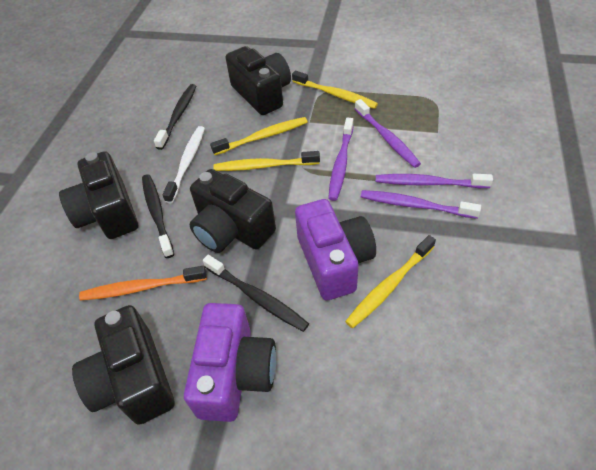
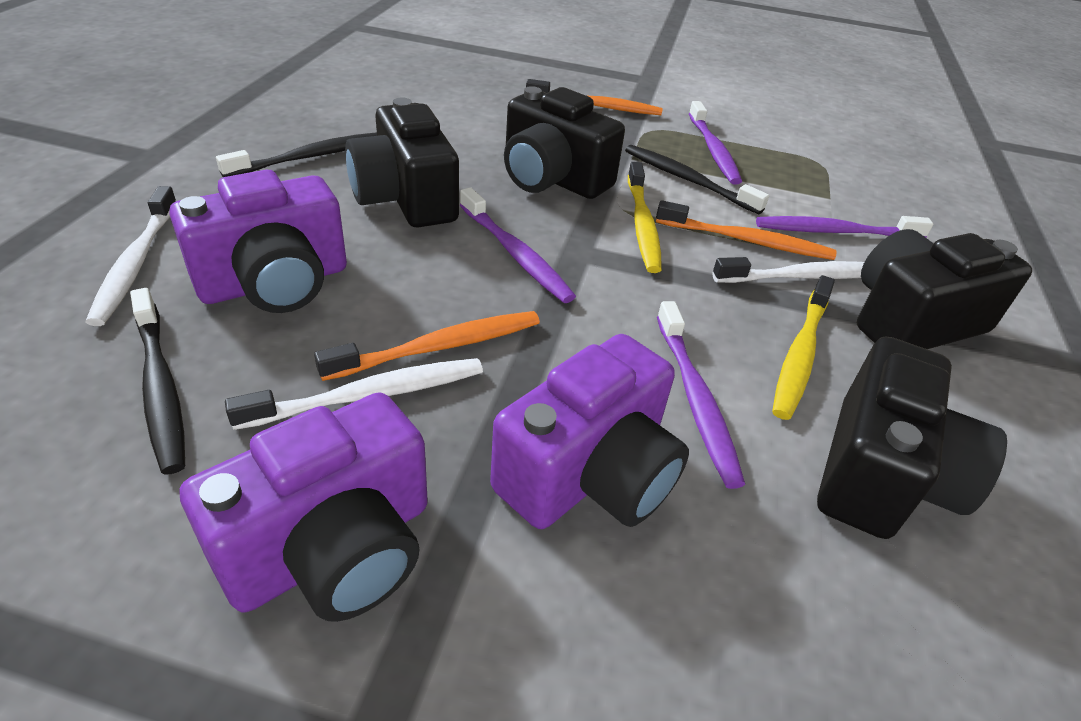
orange toothbrush: [79,266,207,300] = 1 -> [314,311,540,381] [526,79,663,115] [656,200,837,260] = 3
purple camera: [184,303,276,422] [295,199,376,300] = 2 -> [169,170,347,313] [180,392,428,622] [490,334,689,529] = 3
white toothbrush: [162,126,205,204] = 1 -> [85,186,176,326] [225,358,483,430] [712,257,864,283] = 3
yellow toothbrush: [210,117,307,155] [214,151,320,171] [292,71,378,109] [345,235,436,328] = 4 -> [628,162,662,273] [772,275,835,420] = 2

